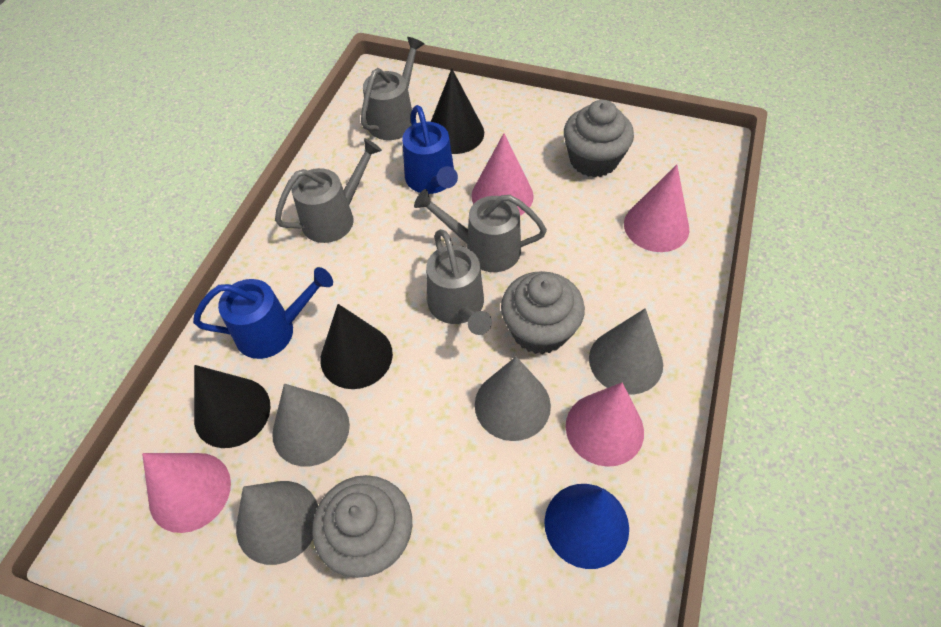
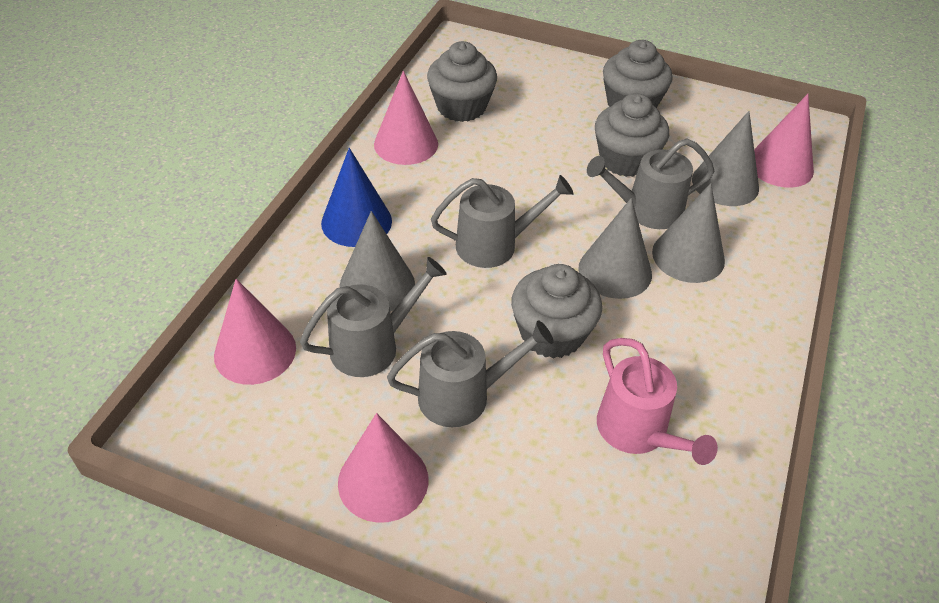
black cone: [194,365,271,448] [320,304,393,389] [431,69,484,154] = 3 -> none = 0
blue watering can: [193,267,333,359] [402,105,458,194] = 2 -> none = 0
grey cupcake: [312,475,412,578] [501,271,585,354] [564,100,634,178] = 3 -> [427,41,497,122] [511,264,602,359] [595,93,669,177] [603,40,673,108] = 4
pink watering can: none = 0 -> [597,338,718,465] = 1

